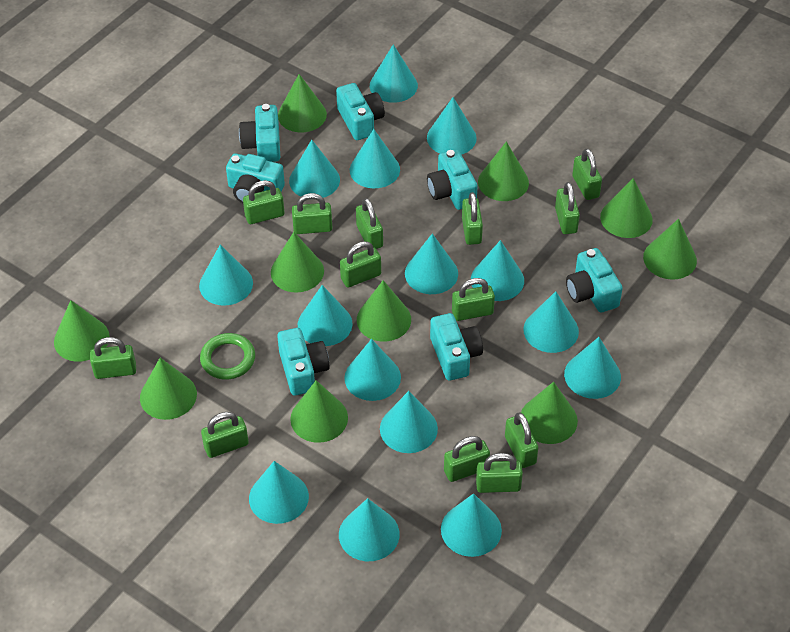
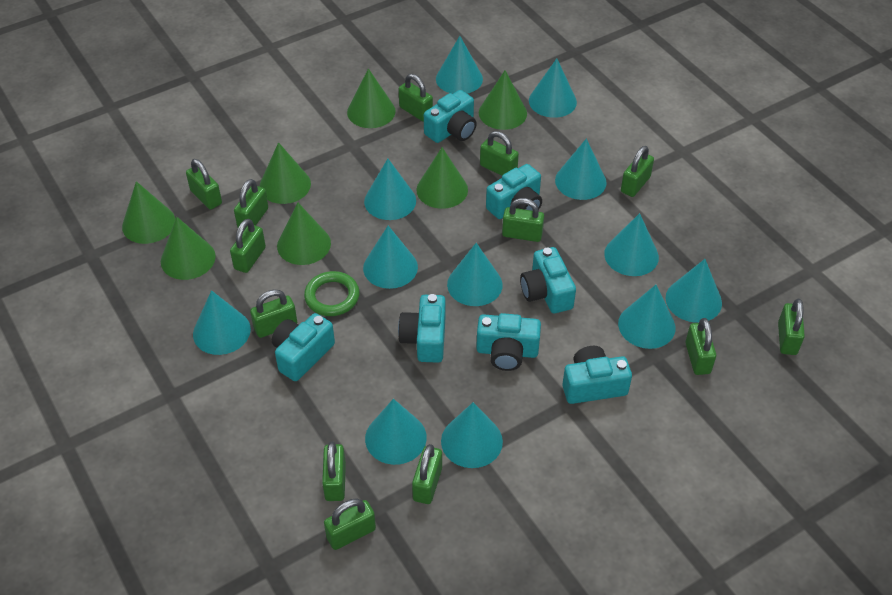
green cone: [54,300,110,362] [140,358,197,420] [271,232,324,293] [278,74,327,132] [290,380,348,443] [357,280,411,342] [478,141,529,201] [521,382,578,444] [600,178,653,238] [643,219,697,280] = 10 -> [122,181,176,244] [161,217,216,280] [259,142,311,204] [277,203,331,265] [347,69,396,128] [416,147,468,209] [479,70,527,130] = 7
turquoise cone: [199,245,253,306] [249,461,309,524] [289,140,340,198] [298,285,352,346] [339,498,400,561] [344,339,401,401] [350,129,400,188] [370,44,418,103] [380,391,438,453] [405,233,458,294] [427,97,477,155] [441,493,502,557] [471,240,524,301] [523,291,579,353] [564,337,621,399] = 15 -> [193,290,251,355] [363,226,418,289] [364,159,416,220] [365,399,427,465] [436,36,483,94] [441,402,503,468] [447,243,502,306] [529,58,577,118] [555,138,606,200] [604,213,659,276] [618,285,675,349] [666,259,722,323] = 12

